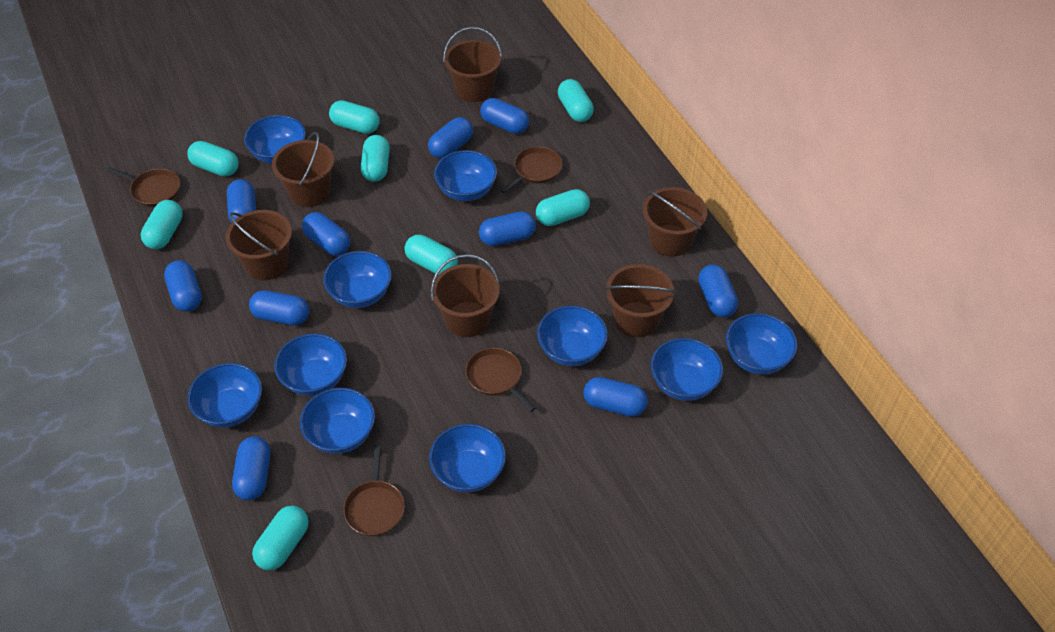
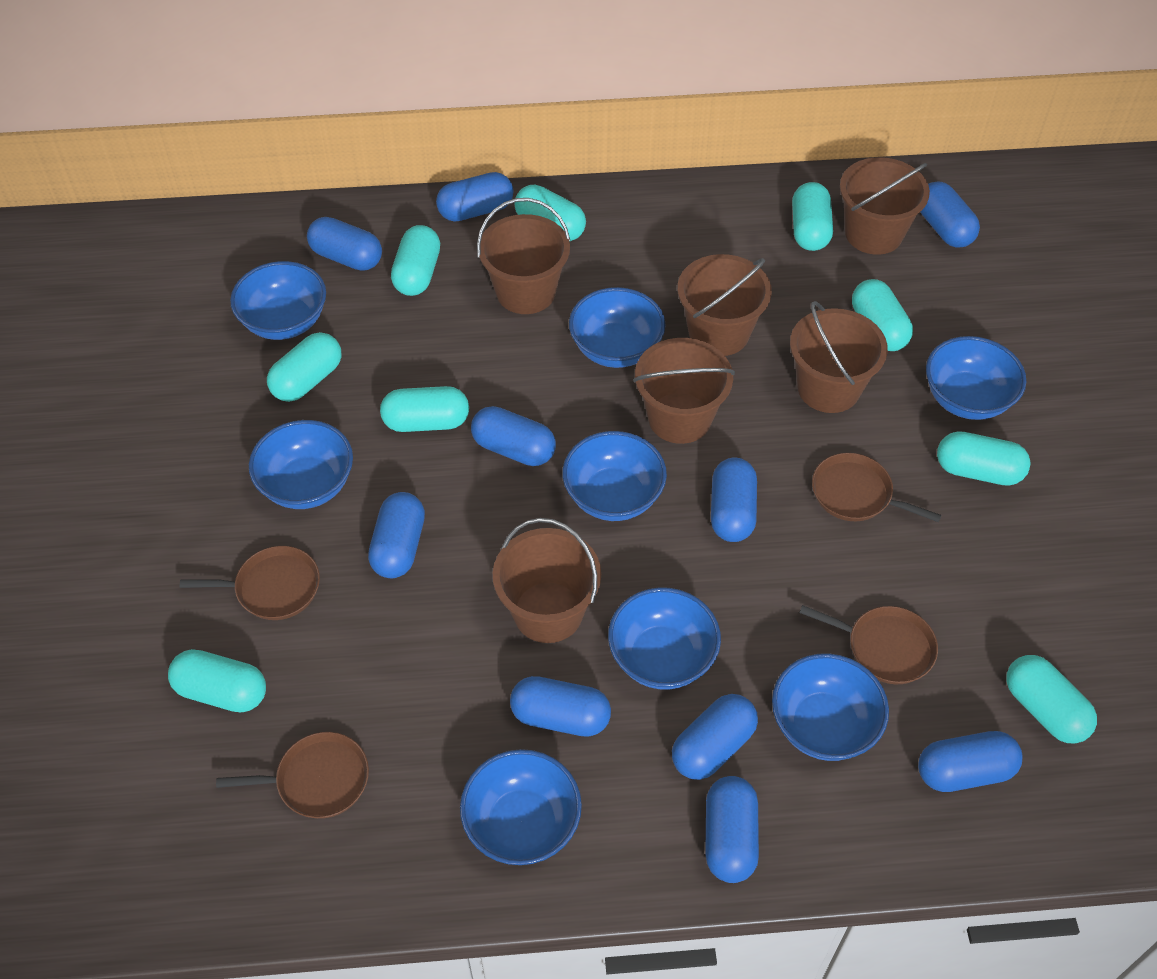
blue bowl: [187,363,262,428] [244,115,306,164] [274,333,347,396] [300,388,375,454] [323,251,392,308] [429,424,506,493] [434,150,497,201] [537,306,608,366] [650,338,723,401] [726,313,797,375] = 10 -> [230,261,326,340] [249,420,353,509] [460,749,582,865] [562,431,667,521] [569,287,666,368] [608,587,721,690] [772,653,889,761] [926,336,1026,420] = 8
turquoise capsule: [141,200,183,249] [187,141,239,176] [252,506,309,570] [329,100,379,134] [361,135,390,182] [405,235,458,275] [536,189,590,226] [558,79,594,122] = 8 -> [168,649,266,712] [267,332,341,402] [380,386,469,432] [391,225,440,296] [514,185,586,241] [792,182,833,251] [852,279,913,351] [937,431,1031,486] [1006,655,1097,744] = 9

